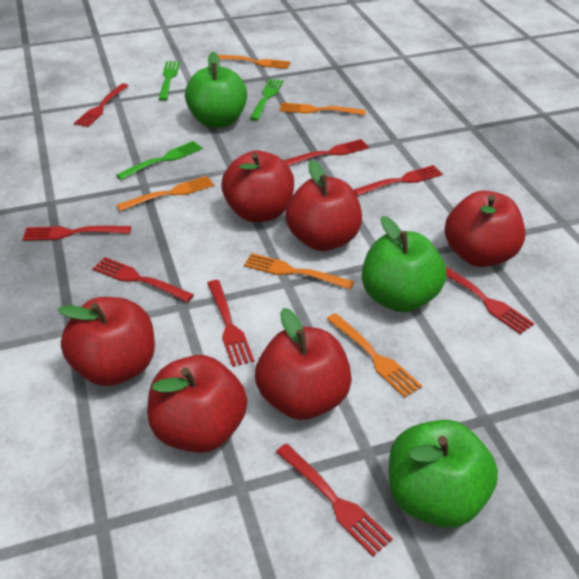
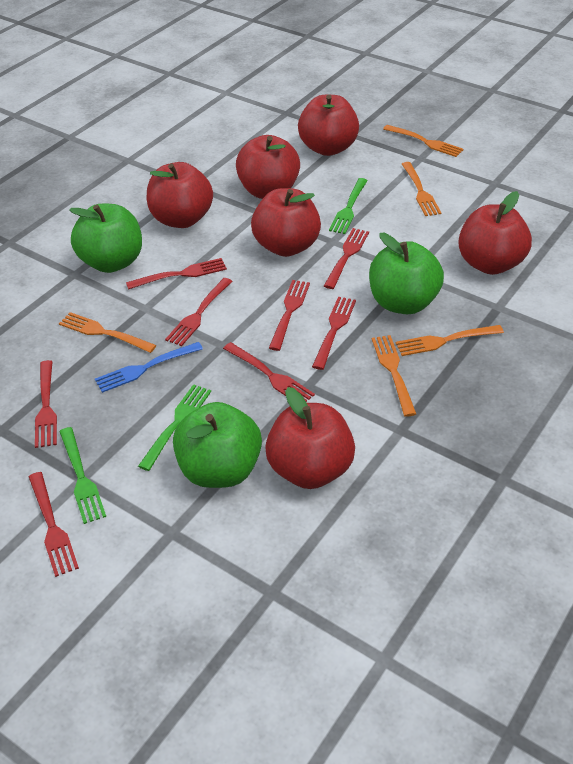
blue fork: none = 0 -> [95,342,203,393] = 1

